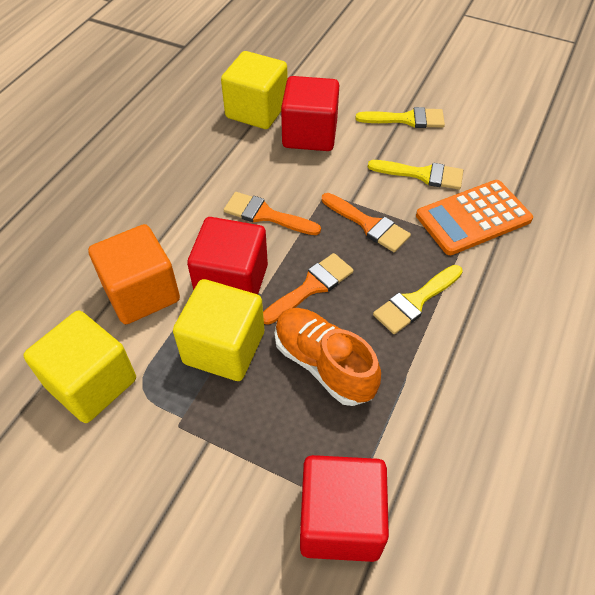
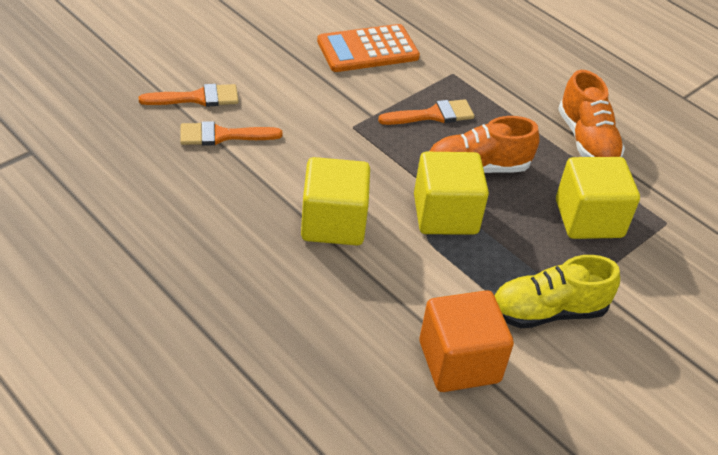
orange shoe: [275,308,381,406] = 1 -> [428,116,540,173] [558,70,625,157] = 2
red cube: [187,217,268,295] [281,76,339,151] [300,455,389,562] = 3 -> none = 0
yellow brush: [356,107,445,128] [368,160,463,190] [373,265,463,334] = 3 -> none = 0
yellow shoe: none = 0 -> [494,255,620,328] = 1

